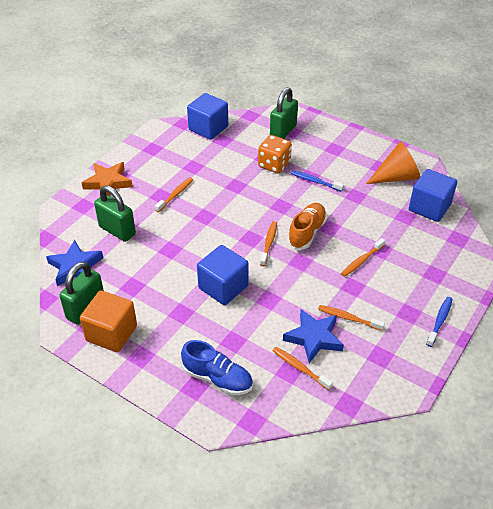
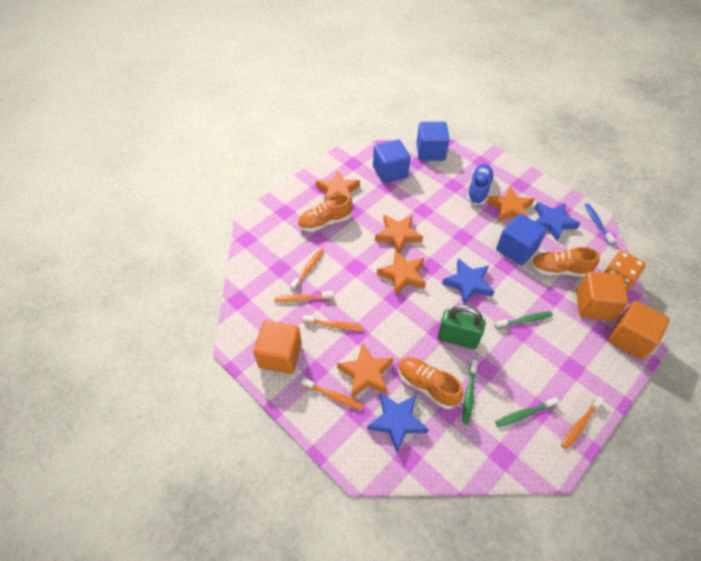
blue star: [46,240,103,286] [283,309,344,363] = 2 -> [367,393,429,452] [442,258,495,305] [535,202,580,242] = 3
blue toothbrush: [291,170,344,192] [426,297,453,347] = 2 -> [585,204,615,245] = 1
green padlock: [59,262,104,325] [94,185,136,242] [270,87,298,139] = 3 -> [438,305,486,349] = 1
green toothbrush: none = 0 -> [462,360,478,424] [495,311,553,329] [495,397,559,427] = 3
orange cone: [366,141,420,184] = 1 -> none = 0
orange cube: [80,290,137,352] = 1 -> [253,320,302,374] [576,271,628,321] [609,301,670,359] = 3
orange shoe: [287,203,327,250] = 1 -> [297,194,352,232] [398,357,463,409] [531,247,600,277] = 3
orange star: [81,162,133,196] = 1 -> [316,170,360,201] [337,344,393,397] [375,215,423,254] [377,250,426,296] [487,186,534,222] = 5

